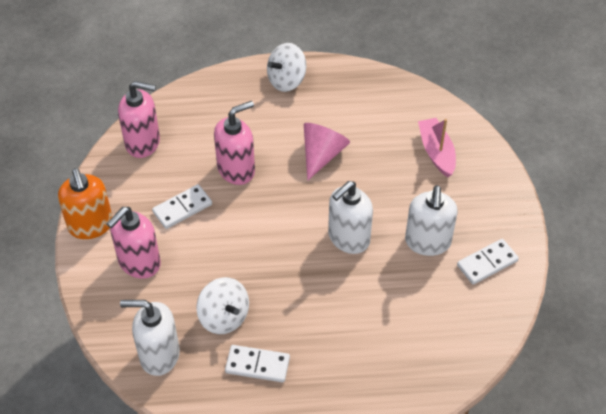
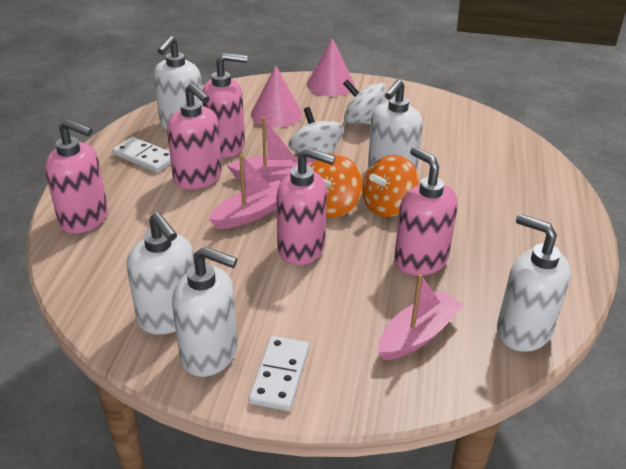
orange soap dispenser: [58,168,113,239] = 1 -> none = 0
orange spinning top: none = 0 -> [309,154,362,218] [362,155,419,217] = 2
pink boat: [418,118,456,177] = 1 -> [208,154,281,229] [226,117,314,183] [378,274,464,360] = 3
pink cone: [304,123,350,181] = 1 -> [251,66,302,127] [307,38,355,96] = 2
pink soap dispenser: [106,207,161,279] [118,81,160,158] [214,101,255,185] = 3 -> [45,119,108,234] [167,83,222,190] [202,53,248,158] [277,147,335,265] [394,147,458,276] = 5
white domino: [152,184,212,229] [225,345,290,383] [457,239,519,285] = 3 -> [113,137,171,173] [248,336,309,411] = 2
white soap dispenser: [120,300,180,376] [328,181,373,254] [405,185,458,256] = 3 -> [127,212,195,335] [154,36,203,130] [172,246,238,377] [368,79,423,171] [497,214,571,352] = 5

